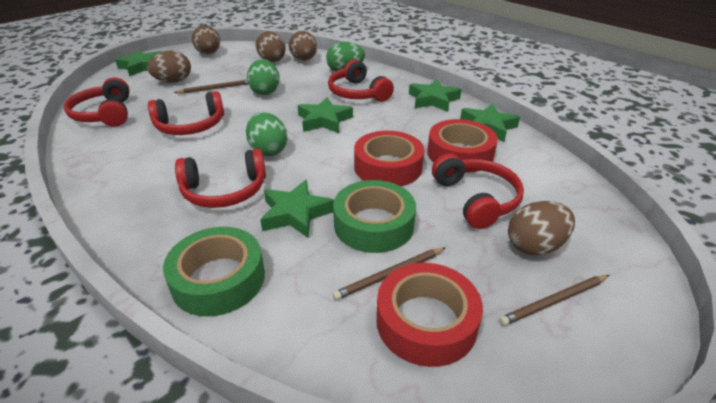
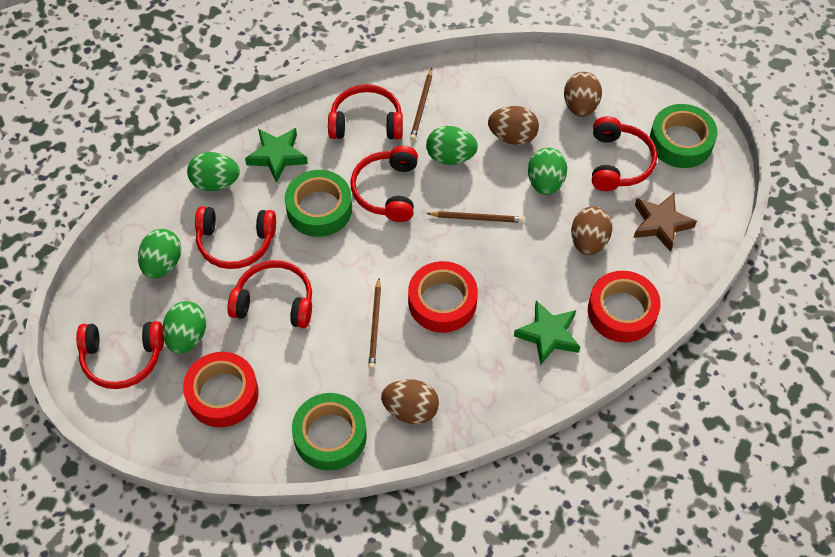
brown egg: [147,51,191,83] [192,25,220,54] [255,31,286,62] [289,31,317,61] [508,201,575,256] = 5 -> [381,379,439,424] [488,106,539,145] [564,72,602,117] [571,207,613,255] = 4
brown star: none = 0 -> [633,193,697,252] = 1
green egg: [246,112,287,156] [247,59,280,95] [326,42,365,72] = 3 -> [138,229,182,278] [162,301,206,354] [187,152,240,191] [426,126,478,165] [528,148,567,195] = 5
green star: [115,50,161,76] [260,180,334,238] [298,97,353,133] [409,79,461,112] [460,104,520,142] = 5 -> [245,128,308,183] [514,300,580,365] = 2
green tape: [163,227,265,317] [333,180,416,253] = 2 -> [285,170,352,237] [292,393,367,471] [650,104,718,168] = 3
red headphones: [64,77,129,127] [148,91,224,135] [175,149,266,208] [328,60,394,102] [432,154,524,229] = 5 -> [76,321,164,389] [195,206,276,269] [227,260,312,328] [328,84,403,140] [350,146,418,222] [592,116,657,191] = 6

